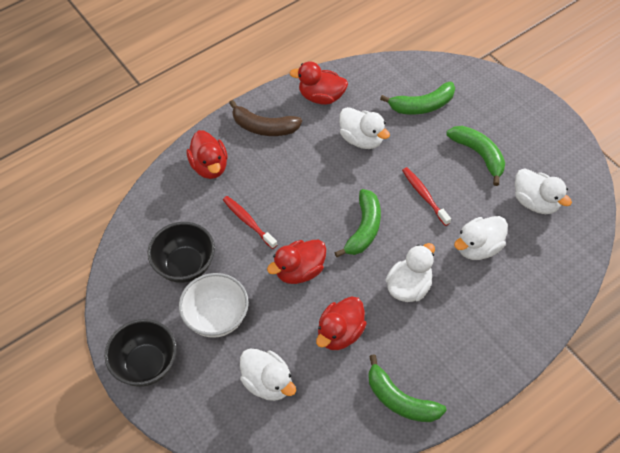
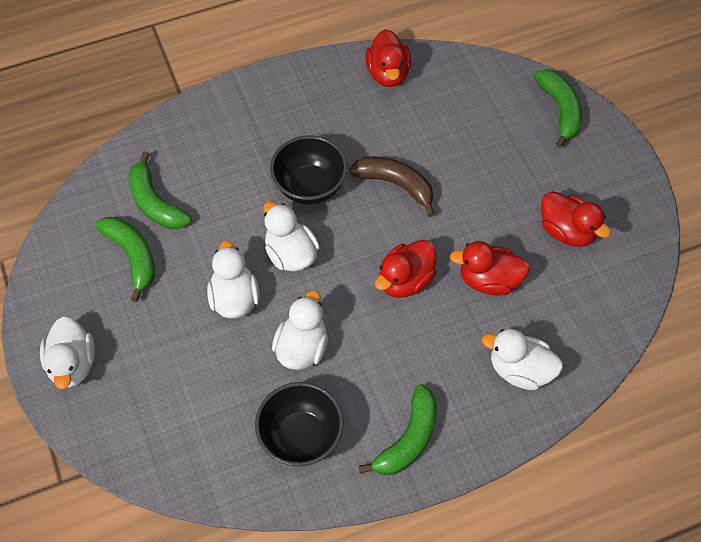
red toothbrush: [223,196,277,249] [402,167,451,226] = 2 -> none = 0
white bowl: [179,273,249,338] = 1 -> none = 0

